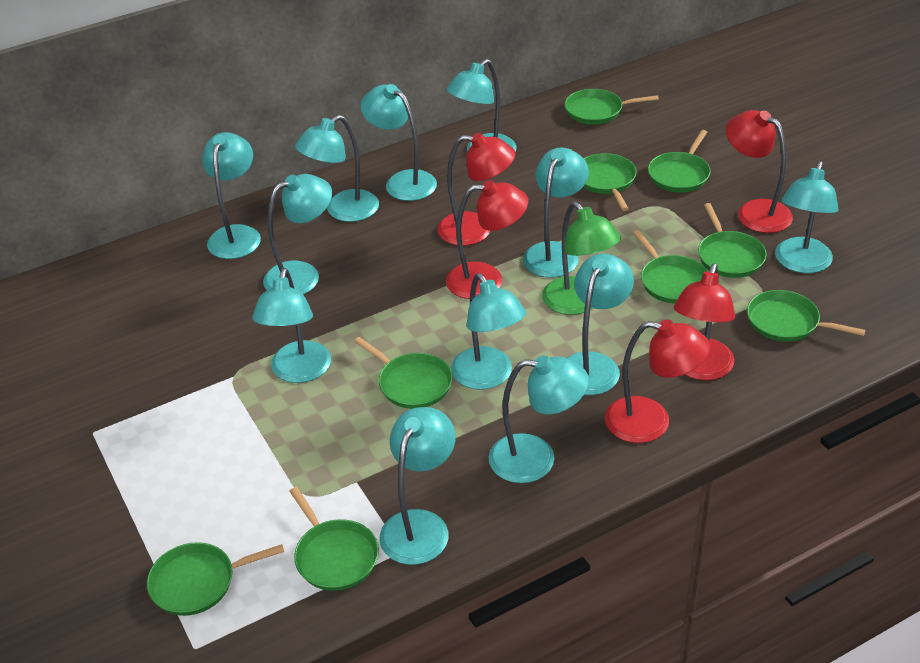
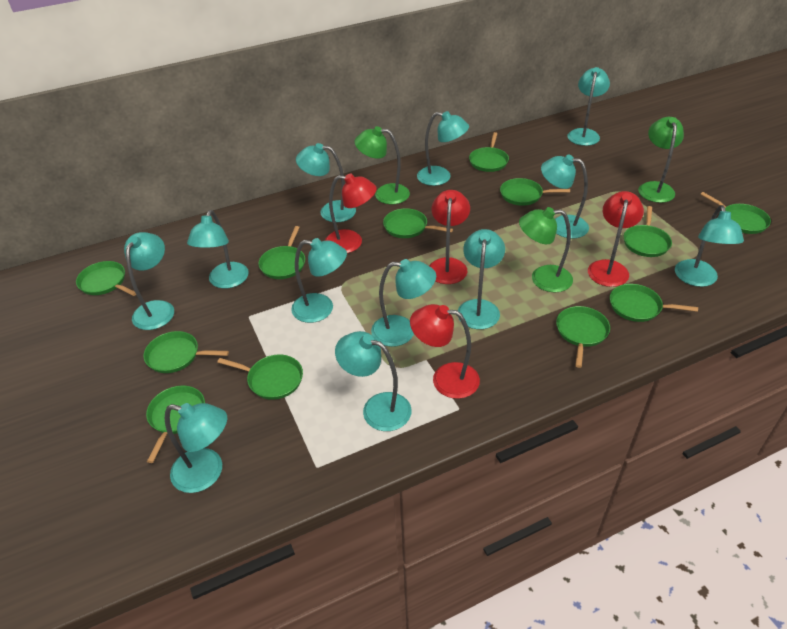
green lamp: [542,202,621,315] = 1 -> [354,126,410,204] [519,207,573,292] [638,117,684,203] = 3
green pan: [147,542,284,616] [289,487,379,591] [354,337,452,409] [565,89,659,125] [583,153,637,211] [633,230,708,304] [648,130,711,192] [698,203,767,278] [747,290,866,342] = 9 -> [76,261,136,296] [143,331,229,373] [146,386,205,463] [217,355,303,400] [258,226,305,279] [383,208,453,238] [469,132,509,172] [500,178,570,206] [556,306,610,368] [610,284,698,322] [624,206,672,257] [700,192,771,234] = 12
red lamp: [437,133,515,246] [446,180,528,299] [605,320,710,443] [674,263,735,380] [726,110,793,233] = 5 -> [325,173,377,253] [410,304,480,399] [429,190,470,284] [588,191,644,287] = 4

